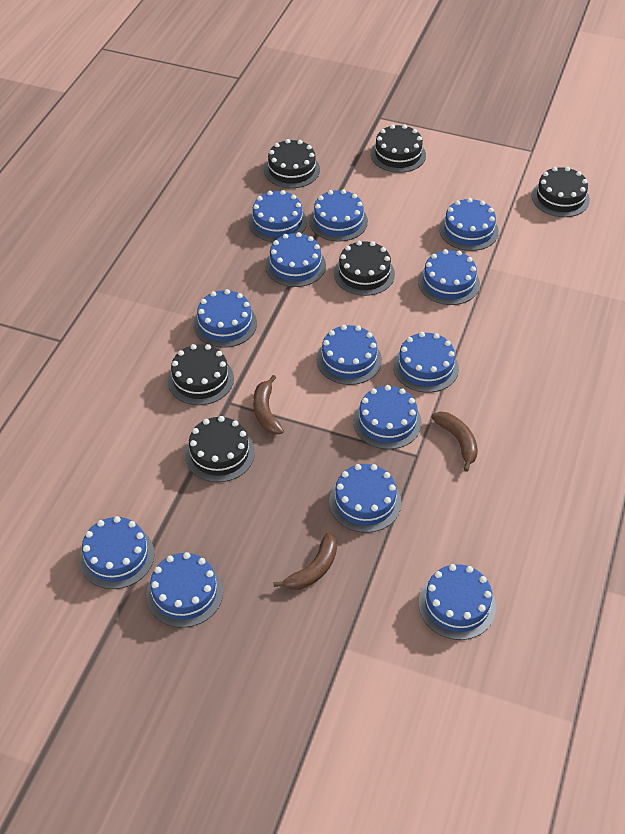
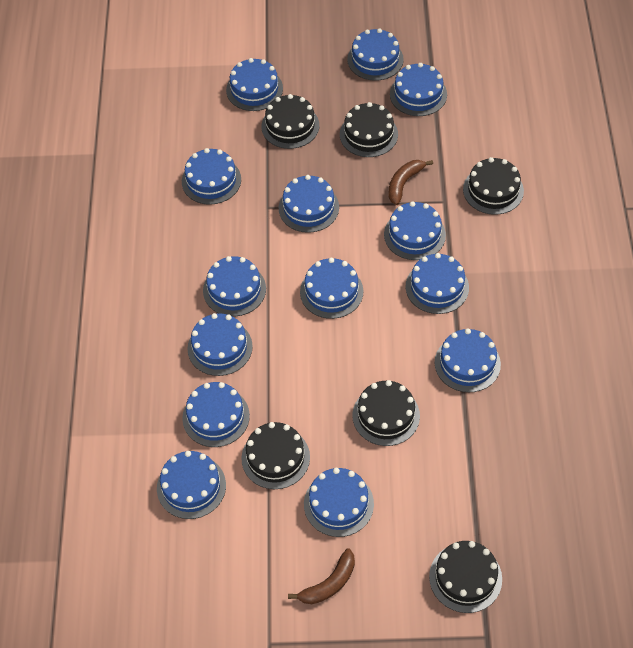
blue cake: [79,516,154,589] [146,552,223,628] [193,289,257,348] [248,190,307,242] [265,232,326,287] [309,189,368,242] [317,325,382,385] [329,464,401,533] [353,385,422,449] [393,332,459,393] [418,249,480,305] [418,564,496,640] [439,198,499,251] = 13 -> [157,451,226,519] [182,148,241,205] [182,382,250,447] [187,313,253,376] [203,256,266,316] [226,58,283,111] [279,175,339,233] [300,258,363,319] [304,468,374,537] [347,28,404,81] [384,201,446,260] [390,63,447,116] [406,253,469,314] [435,328,501,392] = 14
brown banana: [253,375,284,435] [273,532,337,590] [431,412,478,472] = 3 -> [288,548,355,604] [389,160,433,205] = 2

